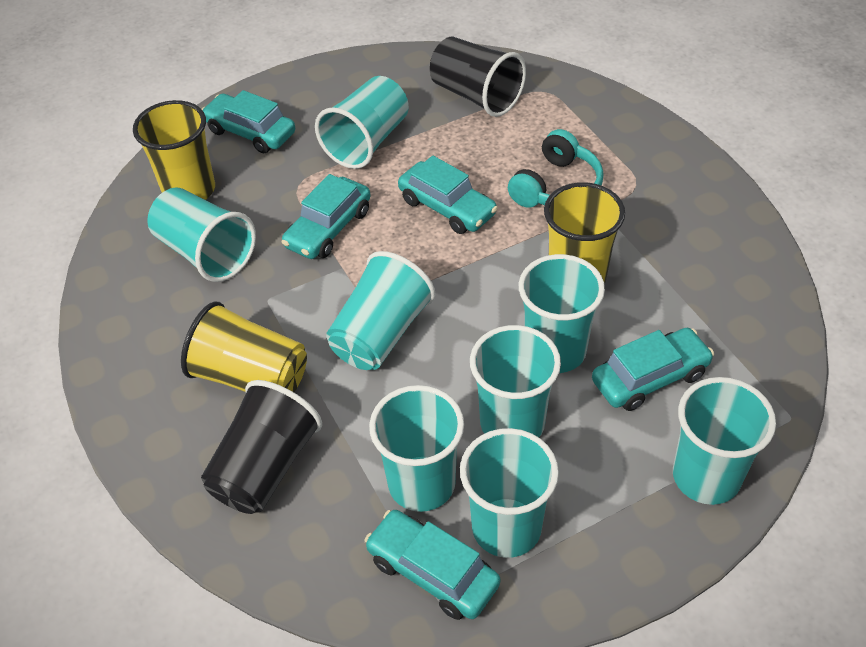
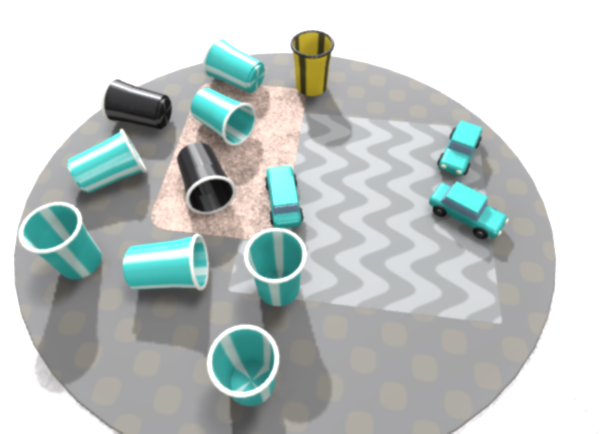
turquoise car: [202,90,295,153] [281,174,371,259] [365,510,500,620] [398,156,498,234] [592,328,714,411] = 5 -> [265,165,304,228] [429,181,508,239] [437,120,482,176] = 3
turquoise cup: [147,187,256,282] [315,76,409,169] [326,251,436,370] [369,385,464,512] [460,428,559,558] [470,325,561,437] [519,254,605,373] [673,377,776,505] = 8 -> [19,202,102,279] [67,129,146,193] [123,234,209,290] [191,88,256,146] [203,38,265,93] [207,325,279,406] [244,228,307,306] = 7
turquoise headphones: [508,129,603,208] = 1 -> none = 0
yellow cup: [133,100,215,200] [181,301,307,392] [544,182,625,284] = 3 -> [290,30,334,96] = 1

